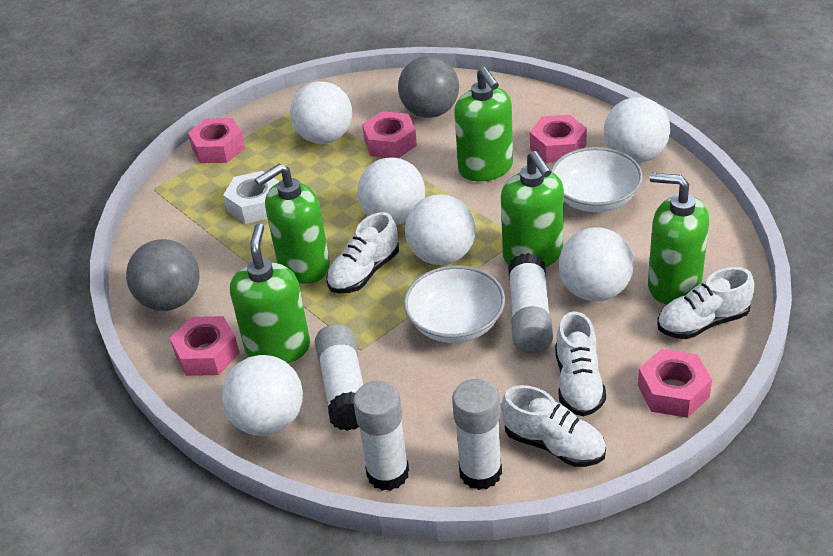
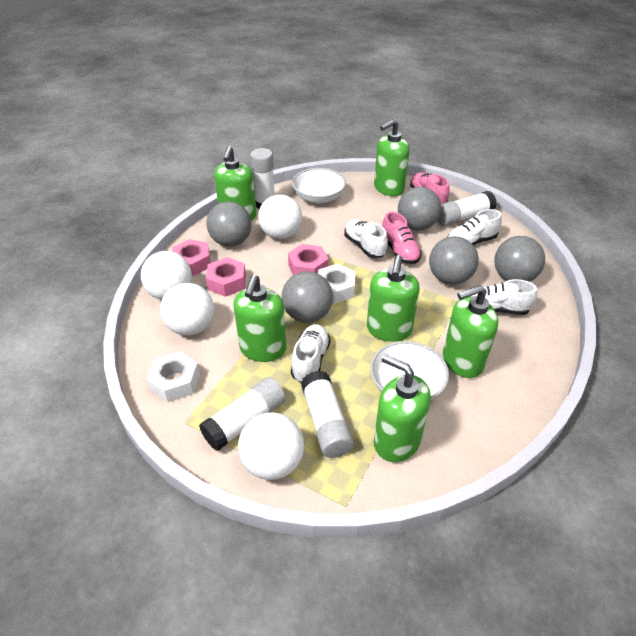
green soap dispenser: [230,223,310,363] [255,164,330,284] [454,67,513,181] [501,151,564,267] [648,173,709,305] = 5 -> [214,146,256,221] [233,275,286,362] [367,255,420,342] [374,119,410,196] [374,354,431,462] [443,285,499,378] = 6
grey ball: [126,239,199,311] [398,56,459,118] = 2 -> [206,201,252,247] [281,271,333,323] [398,187,441,231] [429,236,479,285] [494,236,545,282] = 5
pink nut: [170,316,240,376] [188,118,245,163] [362,111,417,158] [530,115,587,163] [638,349,712,418] = 5 -> [172,239,211,276] [206,257,246,297] [288,244,328,275] = 3
pink shoe: none = 0 -> [382,212,422,264] [410,172,450,204] = 2
white ball: [222,355,303,436] [290,81,352,144] [358,157,425,225] [405,194,476,265] [559,227,634,301] [604,97,670,163] = 6 -> [141,251,192,300] [160,283,214,335] [238,412,304,480] [258,195,302,239] = 4
white nut: [223,171,280,224] = 1 -> [147,351,200,402] [318,264,355,304] = 2

